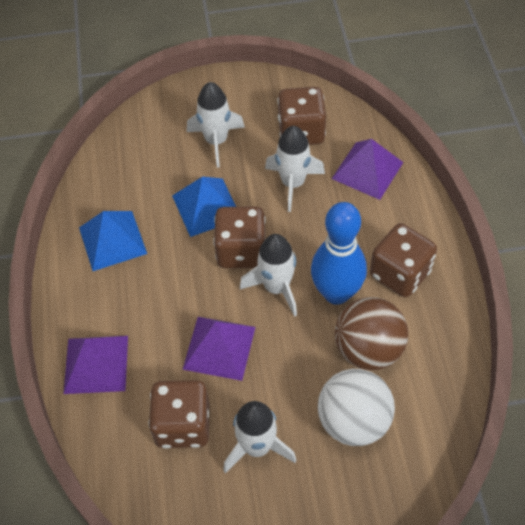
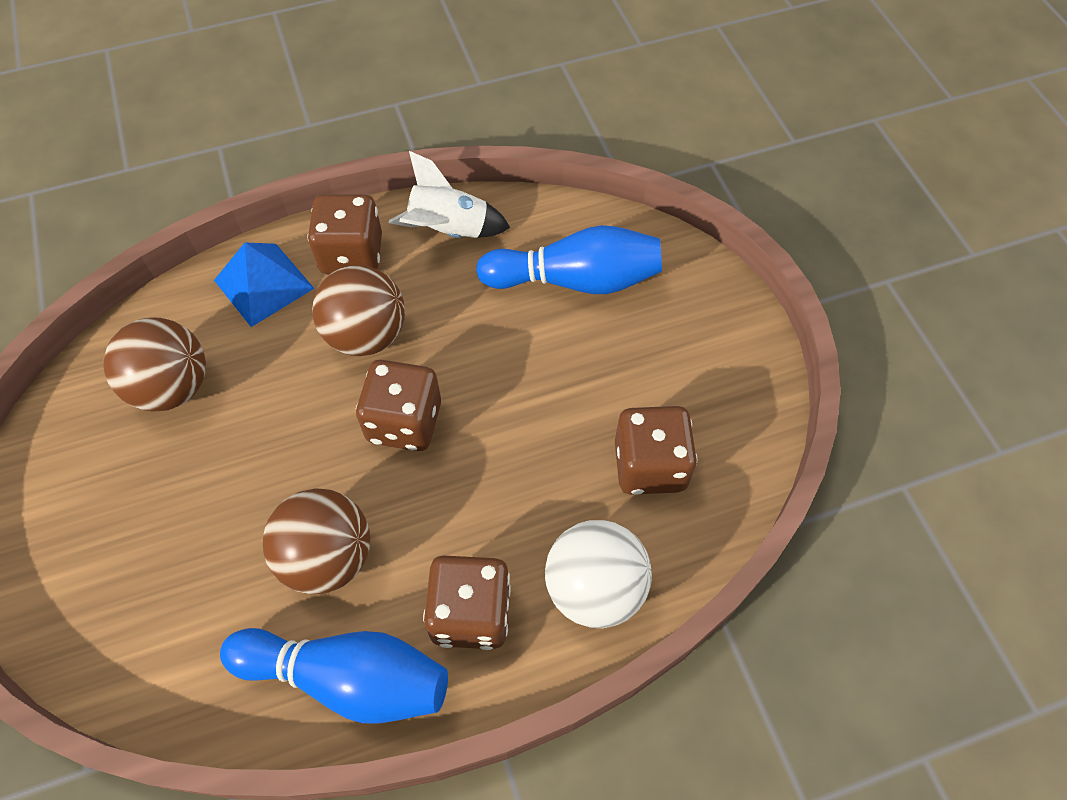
blue bowling pin: [311,202,367,305] = 1 -> [220,628,448,723] [476,225,662,294] = 2
blue pyramid: [79,211,147,271] [172,176,236,237] = 2 -> [214,242,314,327] = 1
brown ball: [335,297,408,370] = 1 -> [103,318,206,412] [263,488,370,594] [312,265,405,356] = 3
purple pyramid: [63,336,128,394] [182,317,255,381] [332,139,403,200] = 3 -> none = 0
white rocket: [187,82,245,168] [223,401,296,474] [240,234,297,317] [265,126,325,212] = 4 -> [389,151,510,238] = 1

